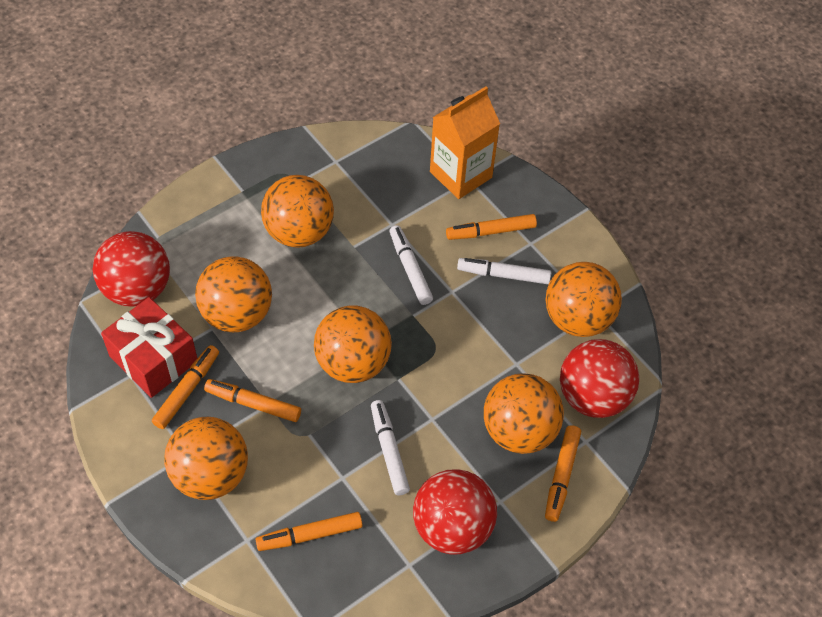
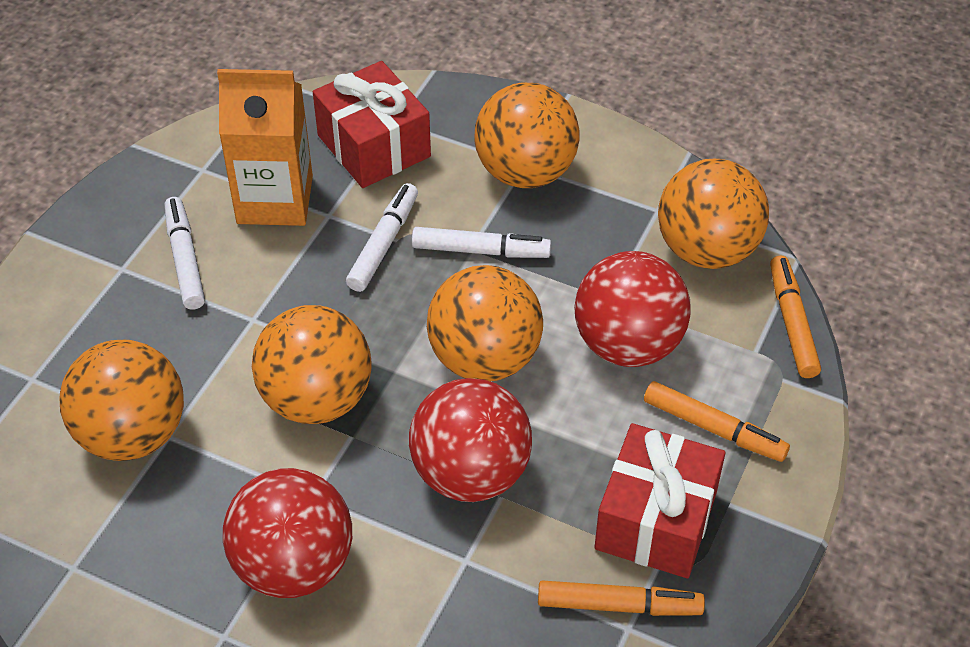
orange ball: [164,417,248,500] [195,256,272,332] [261,175,334,248] [314,305,392,383] [484,373,564,454] [546,262,622,337] = 6 -> [60,340,184,461] [252,305,372,424] [427,265,543,382] [474,82,580,188] [658,159,769,269] = 5
orange marker: [152,345,219,429] [204,379,301,422] [255,512,363,551] [446,214,537,240] [545,425,581,522] = 5 -> [538,580,705,616] [644,381,790,462] [770,256,821,378] = 3
red gift: [101,297,197,398] = 1 -> [313,61,431,188] [595,423,725,579] = 2

